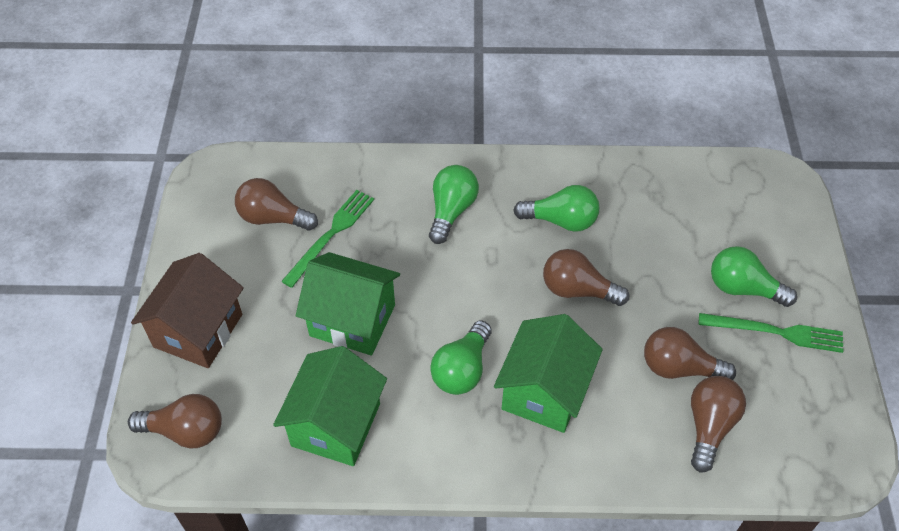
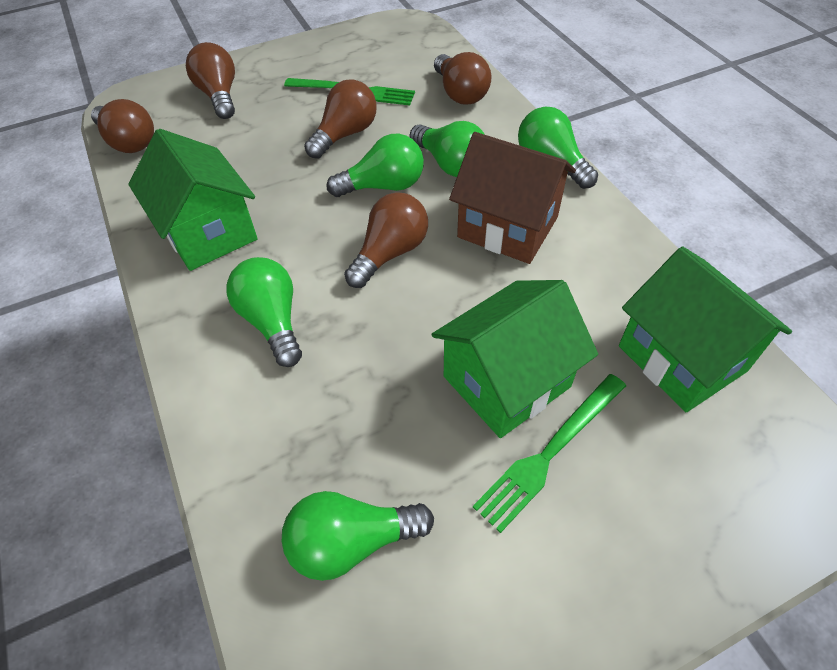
green light bulb: [429,165,479,244] [430,320,492,395] [513,185,599,232] [711,246,797,307] = 4 -> [226,257,302,367] [282,491,434,581] [327,134,424,197] [410,121,485,177] [518,107,598,189] = 5

